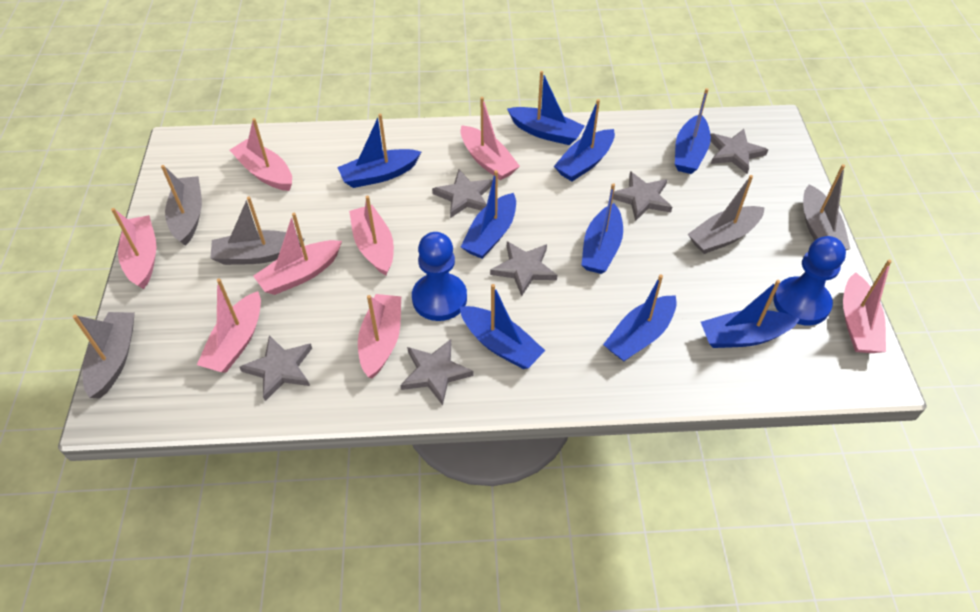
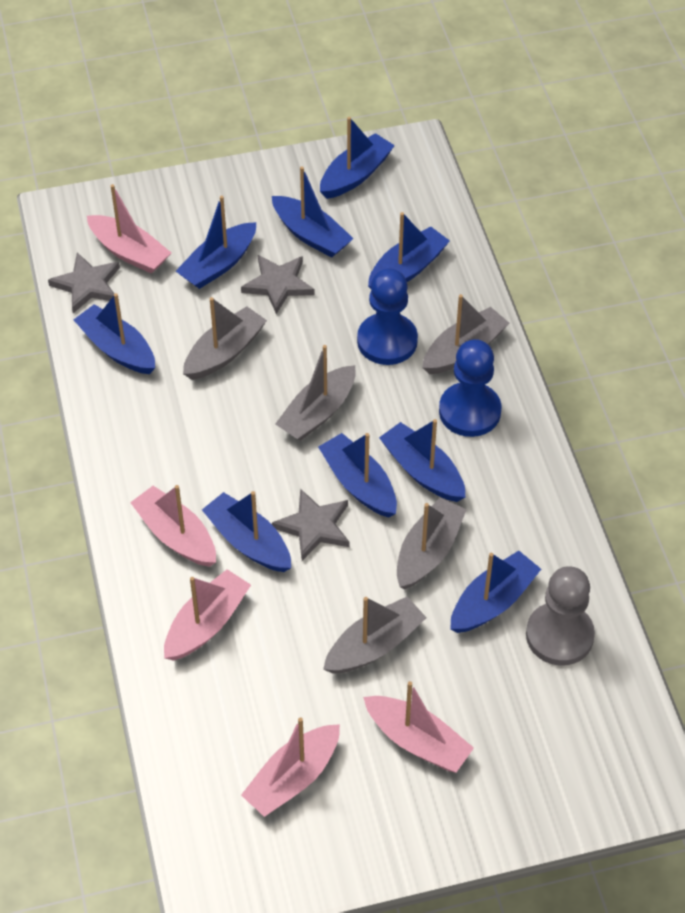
grey pawn: none = 0 -> [526,566,595,666] = 1
grey star: [240,335,312,401] [401,339,474,405] [432,169,493,218] [490,241,558,296] [613,171,672,221] [710,129,768,174] = 6 -> [48,252,120,313] [241,255,315,314] [272,489,349,561] = 3
pink boat: [111,208,157,289] [197,279,261,373] [230,118,292,191] [253,213,342,295] [349,196,394,275] [358,294,401,379] [460,97,520,180] [843,260,892,353] = 8 -> [87,184,171,274] [130,485,216,567] [164,569,251,661] [241,717,340,817] [363,681,474,773] = 5

